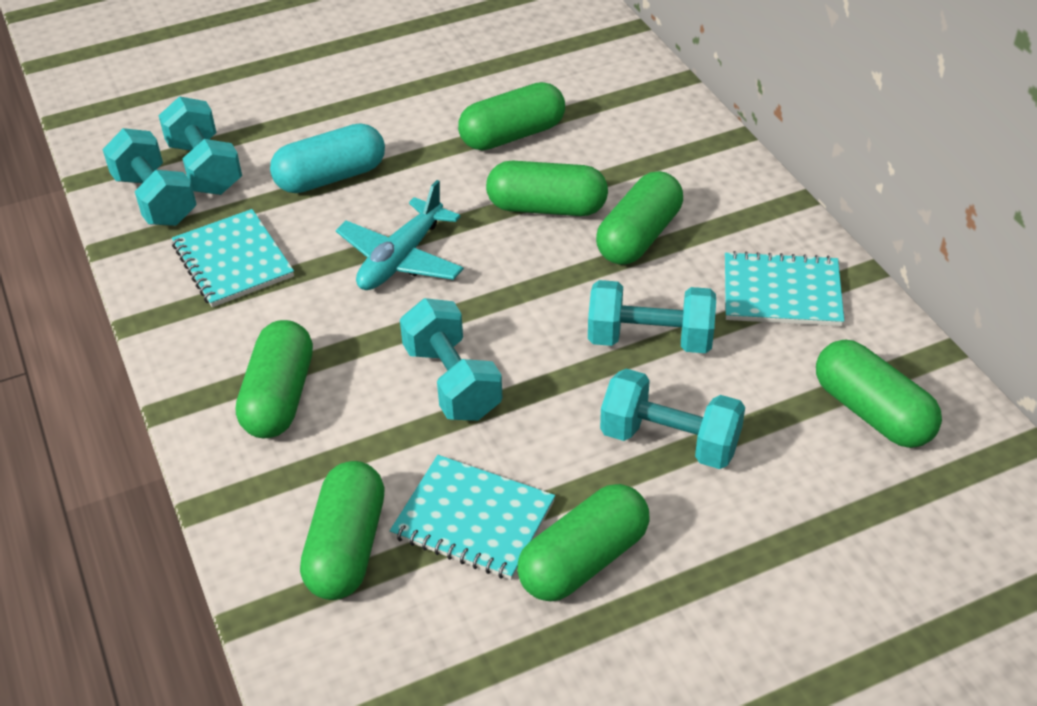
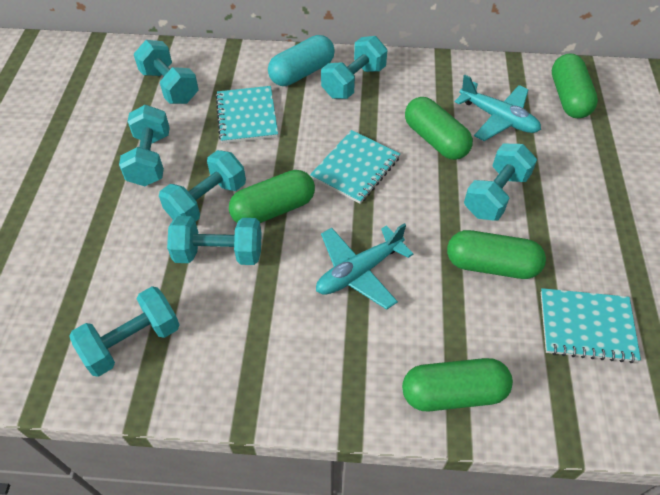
green capsule: [236,320,313,438] [300,461,385,600] [458,82,565,150] [486,161,608,216] [517,484,649,601] [596,171,683,265] [816,340,942,448] = 7 -> [229,170,315,223] [402,358,513,412] [405,97,473,160] [447,230,546,279] [552,53,598,118] = 5
turquoise dumbbell: [102,128,197,226] [158,96,242,195] [400,298,503,421] [588,280,716,353] [600,369,745,469] = 5 -> [69,286,180,377] [119,105,170,186] [134,40,199,104] [159,150,246,222] [167,216,262,265] [321,36,387,99] [464,144,537,221] = 7
turquoise plane: [336,180,464,290] = 1 -> [316,223,413,310] [455,75,541,141] = 2

